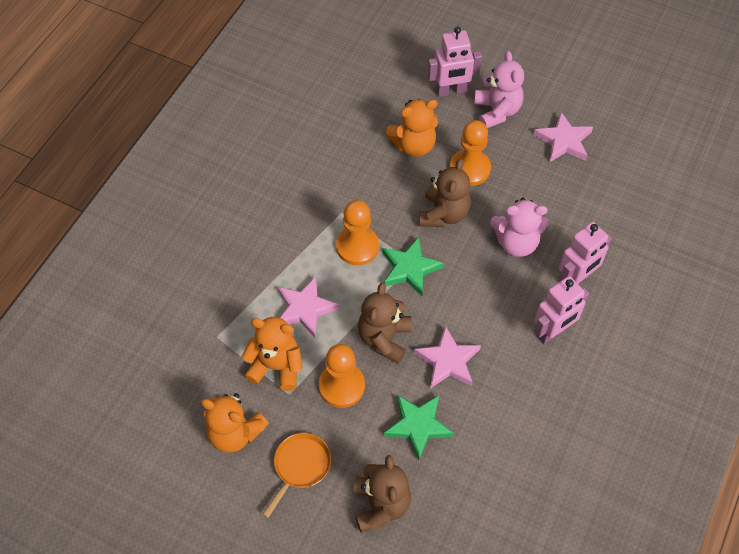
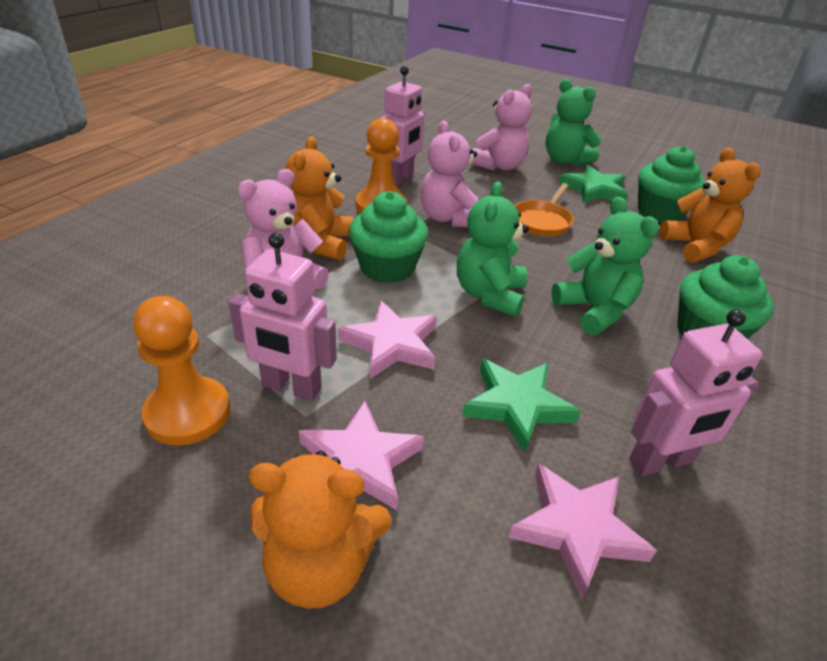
brown teddy bear: [353,455,411,533] [358,282,412,364] [419,159,471,227] = 3 -> none = 0
green cupcake: none = 0 -> [349,191,428,283] [638,146,706,222] [677,255,774,339] = 3
green teddy bear: none = 0 -> [457,181,529,317] [546,79,601,166] [551,197,659,335] = 3
orange pawn: [319,344,365,408] [336,200,379,265] [450,120,491,186] = 3 -> [133,296,230,446] [356,118,407,213] = 2
pink teddy bear: [474,51,524,128] [490,198,549,257] = 2 -> [237,169,329,289] [420,121,478,227] [472,84,532,171] = 3

